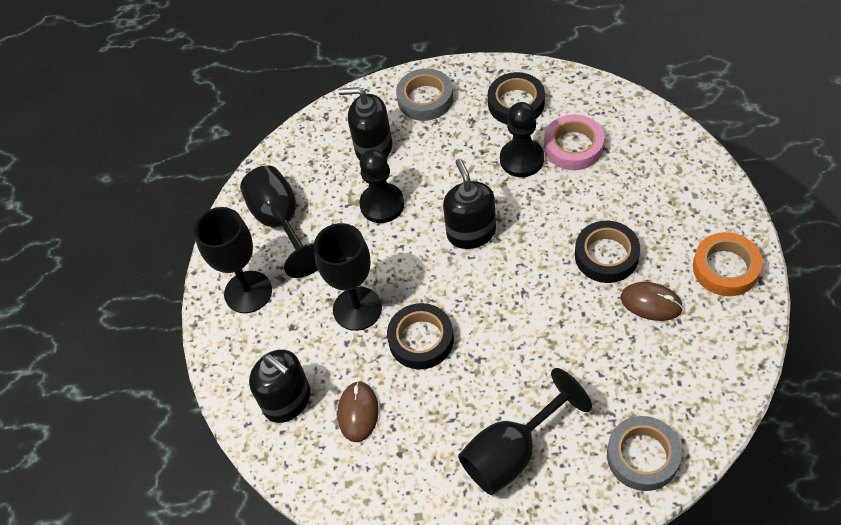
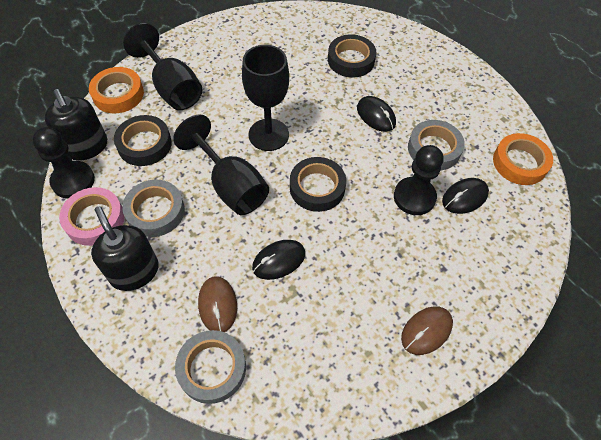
black goblet: [194,207,272,313] [240,165,318,278] [314,223,382,331] [458,368,592,495] = 4 -> [123,23,202,110] [173,115,269,215] [242,45,289,151] = 3
black mouse: none = 0 -> [252,240,305,280] [357,96,396,132] [442,178,489,214] = 3
black soap dispenser: [249,350,311,423] [338,87,392,160] [443,159,496,249] = 3 -> [45,89,107,161] [91,206,159,291] = 2
grey tape: [396,68,453,121] [607,416,682,491] = 2 -> [122,180,185,237] [175,330,246,404] [408,120,465,170] = 3
orange tape: [693,232,763,296] = 1 -> [89,67,144,113] [493,133,553,185] = 2

